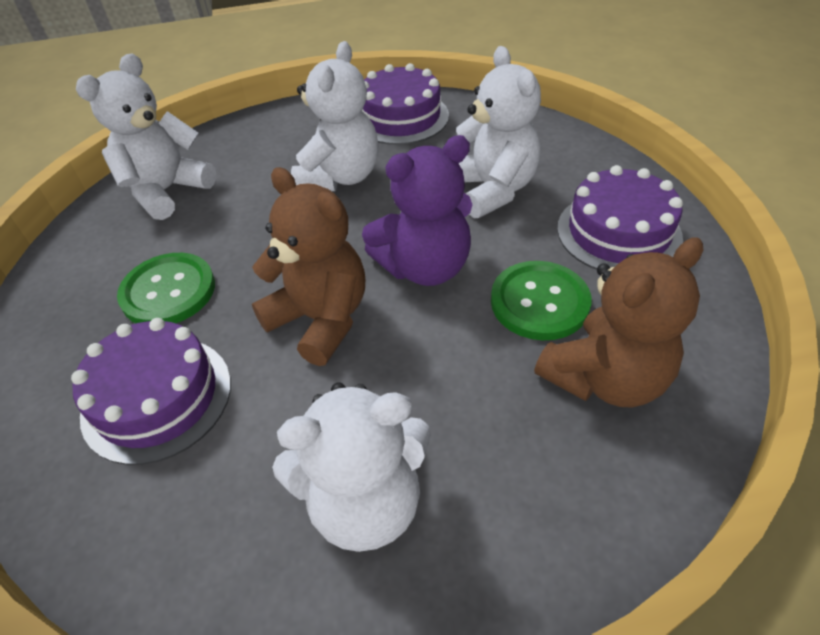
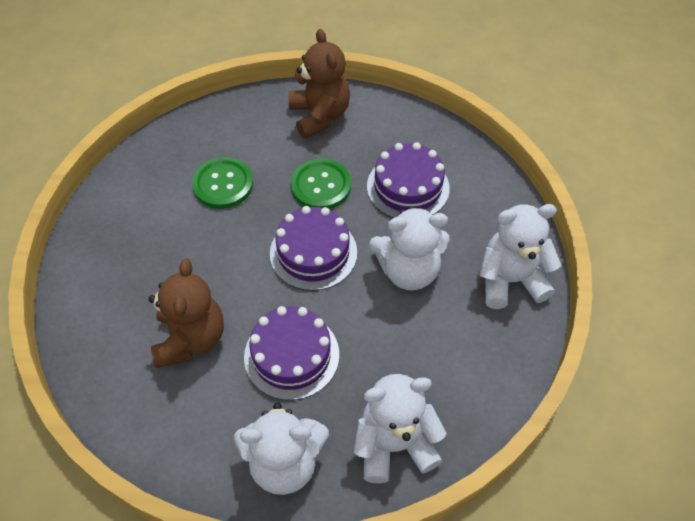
purple teddy bear: [362,135,472,286] = 1 -> none = 0

